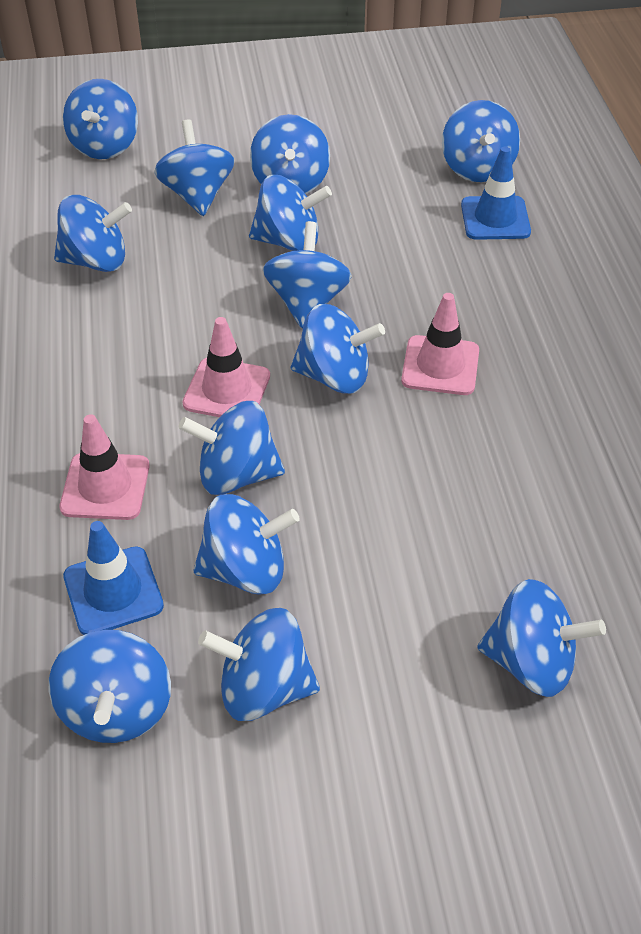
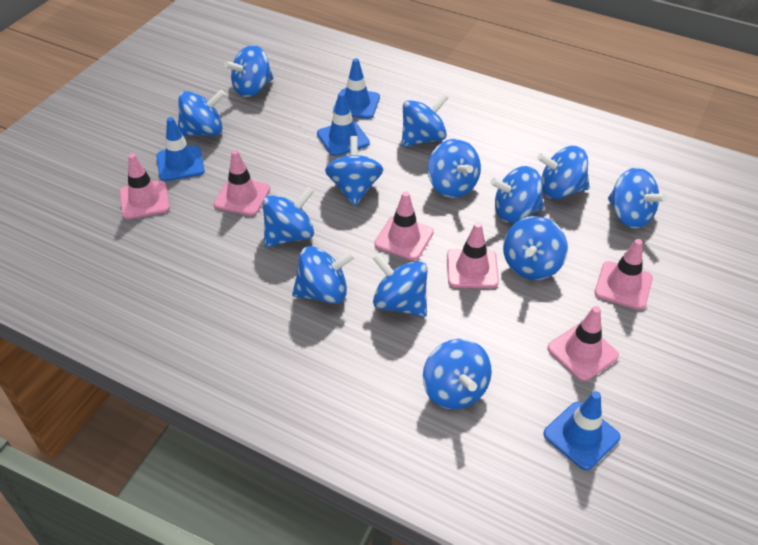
blue traffic cone: [63,521,164,635] [461,146,531,240] = 2 -> [156,117,205,181] [317,92,370,156] [333,58,380,119] [543,391,620,470] = 4
pink traffic cone: [59,414,150,520] [182,317,270,417] [401,293,479,395] = 3 -> [120,153,170,219] [214,150,270,216] [374,191,434,261] [447,222,499,288] [547,306,619,381] [594,239,653,310] = 6

